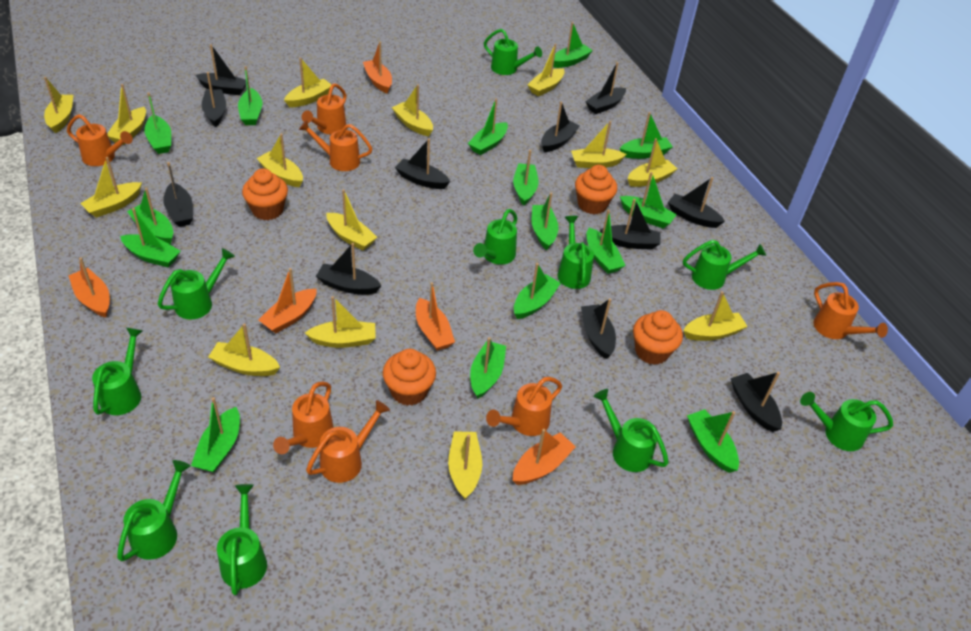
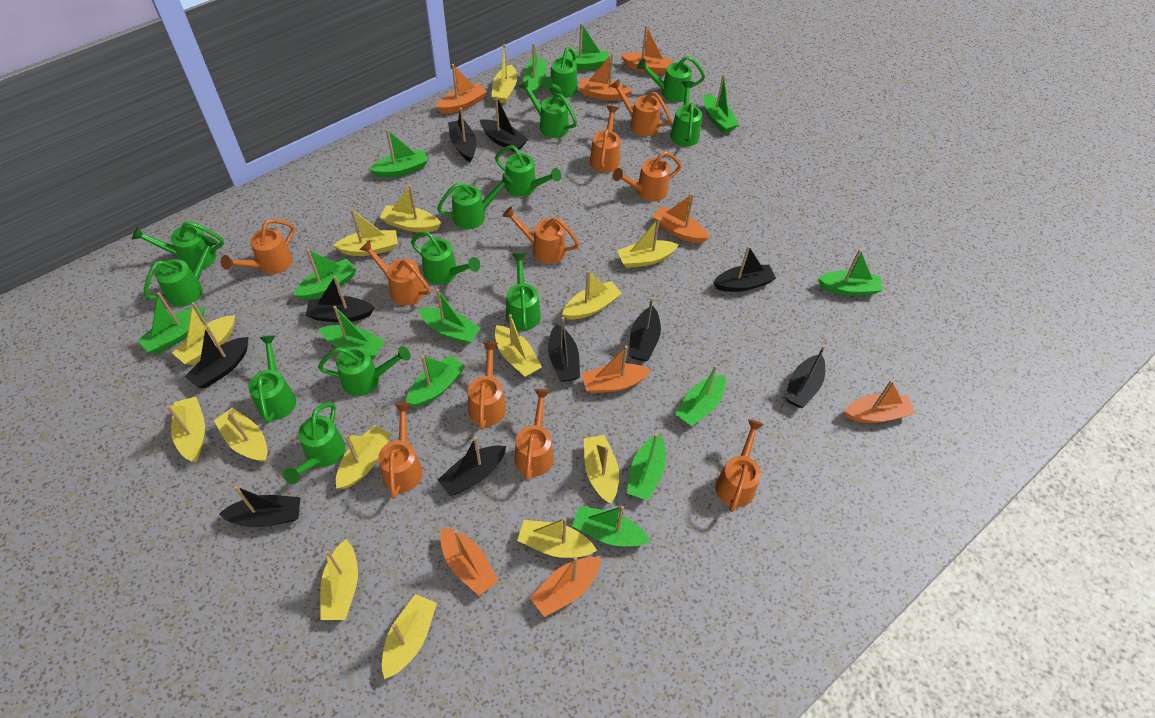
black boat: [163,162,193,227] [195,44,246,95] [202,72,226,127] [316,243,382,295] [395,138,450,189] [541,102,580,152] [581,298,616,359] [585,62,626,114] [600,199,661,250] [668,177,725,228] [731,372,782,432] = 11 -> [185,325,248,388] [219,486,301,527] [306,276,375,322] [438,437,506,496] [448,107,476,162] [480,96,528,152] [548,317,580,382] [629,297,661,361] [713,246,776,292] [785,345,826,408] = 10
green boat: [120,208,180,267] [127,188,173,244] [144,92,171,154] [191,397,240,472] [238,66,262,125] [468,99,508,155] [470,337,506,399] [513,150,539,205] [514,263,561,319] [532,193,558,250] [553,22,593,68] [586,210,626,274] [620,112,673,159] [620,172,677,228] [687,409,739,473] = 15 -> [137,292,204,354] [294,249,356,300] [319,306,385,358] [369,129,428,178] [406,355,465,407] [418,289,481,344] [523,43,547,95] [558,23,609,70] [572,506,650,546] [627,434,666,501] [675,365,726,426] [704,74,739,133] [818,249,883,296] = 13
green watering can: [92,328,143,415] [117,460,191,561] [157,248,235,319] [217,484,267,595] [473,209,517,265] [484,29,542,75] [557,216,594,289] [593,389,669,472] [683,240,766,290] [800,392,893,451] = 10 -> [132,221,224,271] [144,236,218,307] [248,335,296,423] [283,402,345,484] [318,346,411,396] [411,232,480,284] [437,173,513,229] [495,145,561,197] [506,253,541,331] [519,80,577,138] [542,47,577,98] [637,56,705,102] [670,81,702,146] = 13
orange boat: [68,258,110,318] [258,268,317,334] [363,42,392,93] [416,282,455,351] [512,429,576,485] = 5 -> [436,64,487,114] [440,528,498,596] [530,556,601,617] [579,54,632,101] [582,346,651,393] [621,25,672,75] [652,193,709,243] [844,380,915,423] = 8
orange cupcake: [242,168,288,220] [383,349,436,406] [575,165,617,214] [633,310,683,365] = 4 -> none = 0
orange watering can: [67,114,133,166] [273,381,334,454] [299,120,372,171] [302,83,347,135] [306,400,390,483] [486,377,562,436] [814,282,888,339] = 7 -> [221,219,295,274] [359,241,431,306] [378,403,423,499] [468,342,506,430] [502,206,579,264] [514,389,554,482] [590,106,620,173] [610,79,671,136] [612,151,681,202] [715,419,764,512] = 10

